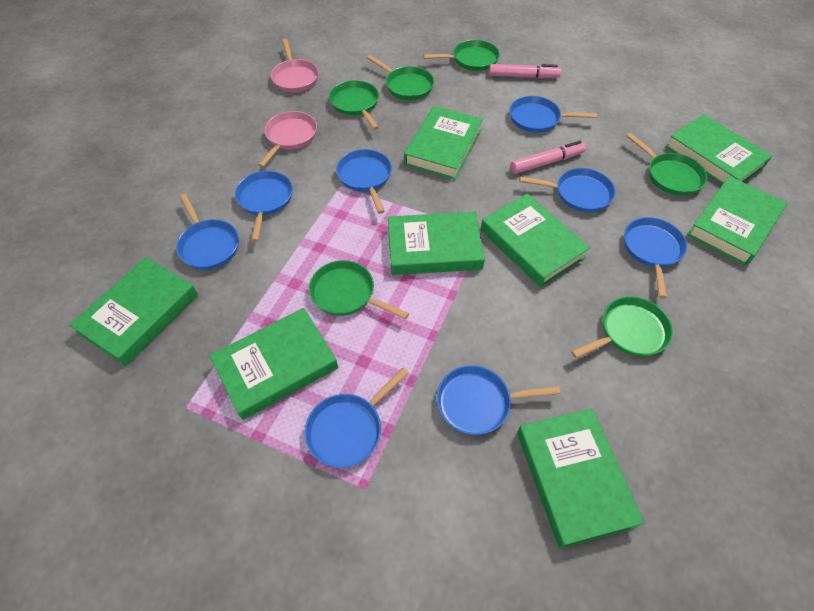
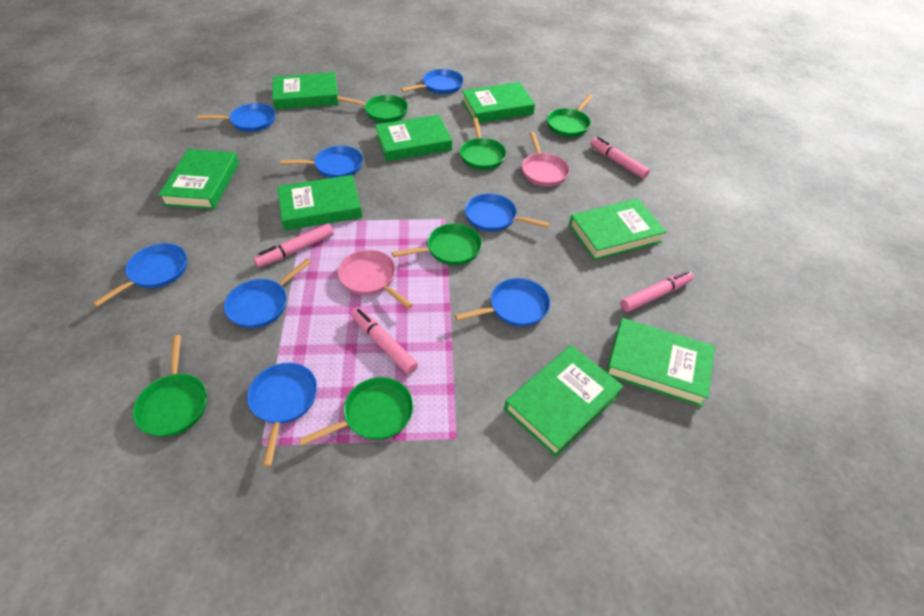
pink marker: [489,64,562,79] [510,141,586,174] = 2 -> [254,224,334,267] [351,307,418,374] [590,137,650,179] [620,270,693,312] = 4

